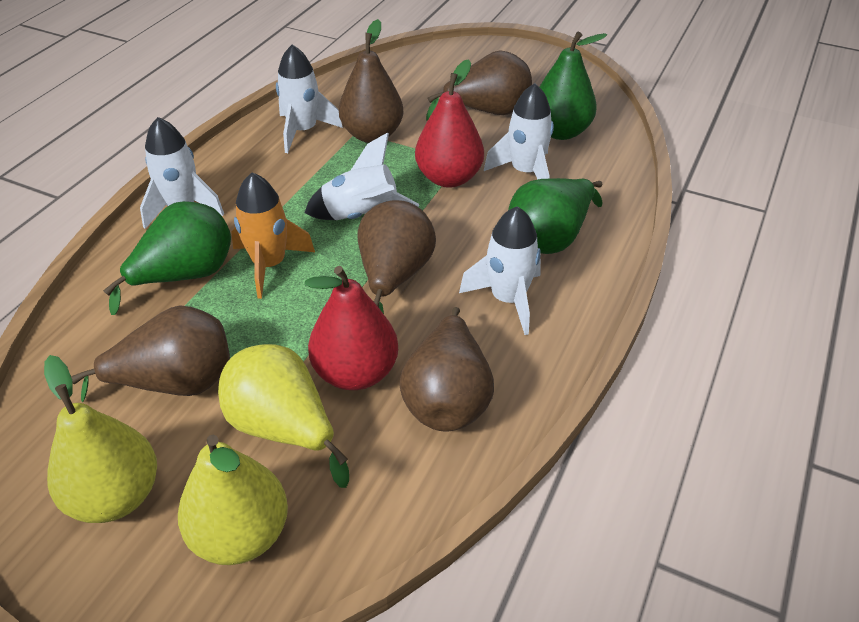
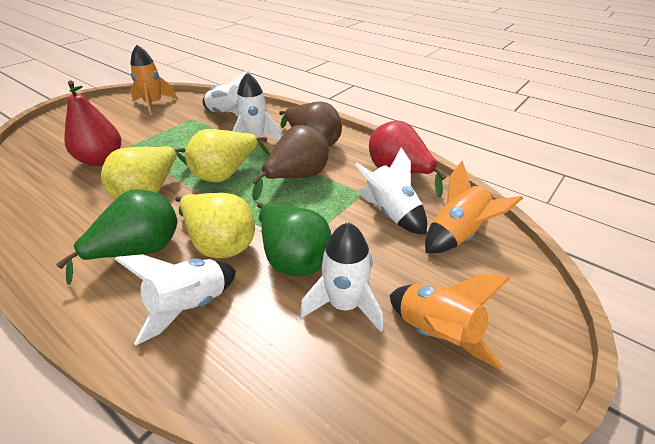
brown pear: [71,305,230,402] [339,19,404,143] [357,200,436,314] [399,307,494,432] [426,50,532,121] = 5 -> [252,125,329,200] [279,102,342,147] = 2
green pear: [103,201,231,315] [508,178,603,254] [540,32,607,140] = 3 -> [56,189,178,285] [257,202,331,276] = 2
orange rocket: [231,172,315,299] = 1 -> [130,45,177,115] [390,274,510,369] [425,161,523,253] = 3

